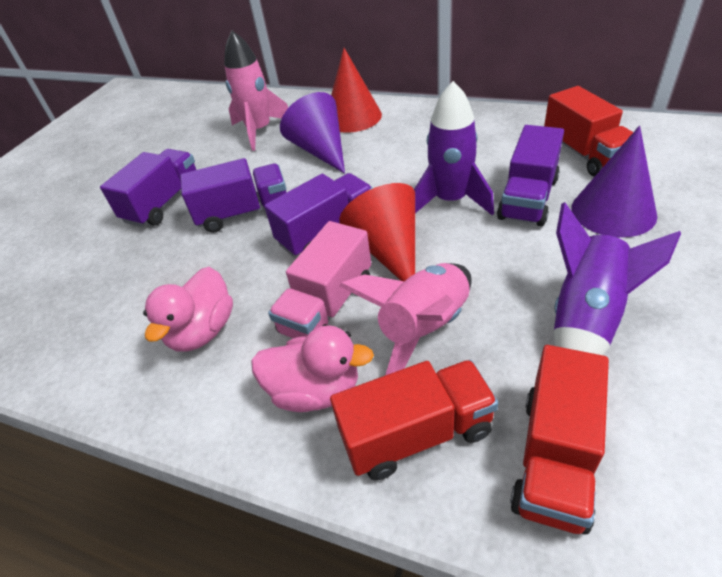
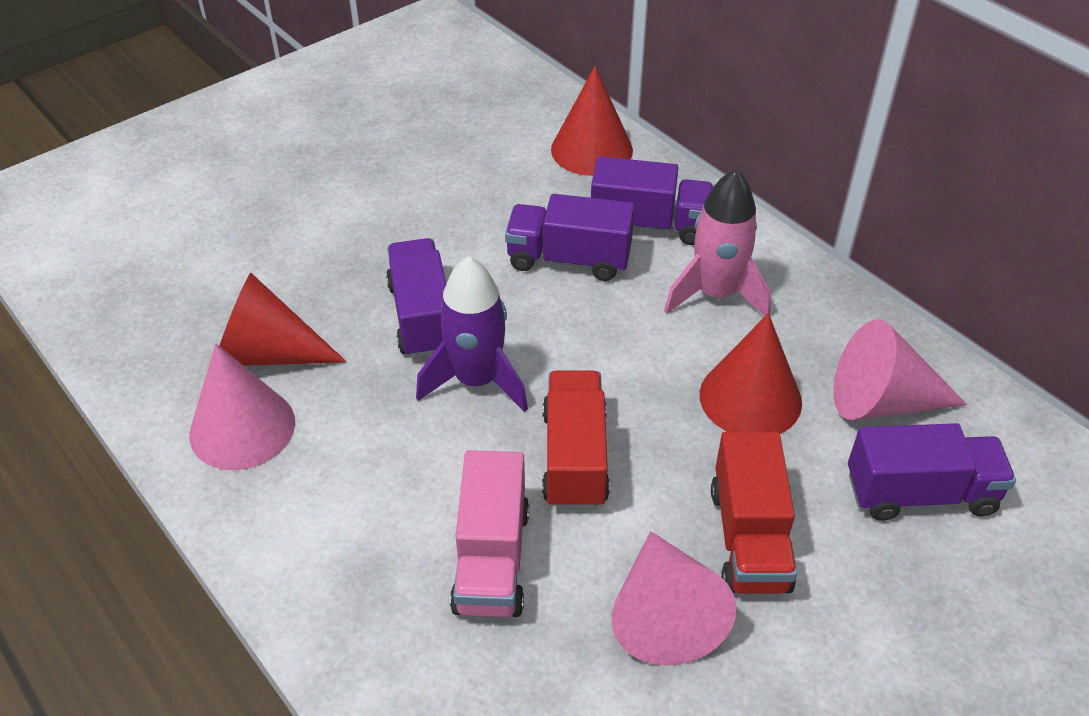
pink cone: none = 0 -> [189,344,295,470] [612,531,736,666] [834,319,967,420] = 3
pink duck: [143,267,233,352] [251,325,374,412] = 2 -> none = 0
pink rocket: [224,31,288,151] [339,263,471,375] = 2 -> [664,169,771,316] = 1
purple cone: [280,92,345,174] [572,126,658,238] = 2 -> none = 0
purple rocket: [414,81,494,215] [553,202,681,355] = 2 -> [416,256,528,412] = 1
red cone: [331,48,382,133] [339,183,415,281] = 2 -> [219,273,347,366] [551,66,633,176] [699,313,802,434] = 3
red truck: [330,360,498,480] [510,345,609,535] [544,86,633,177] = 3 -> [542,370,610,509] [711,432,797,594] = 2

